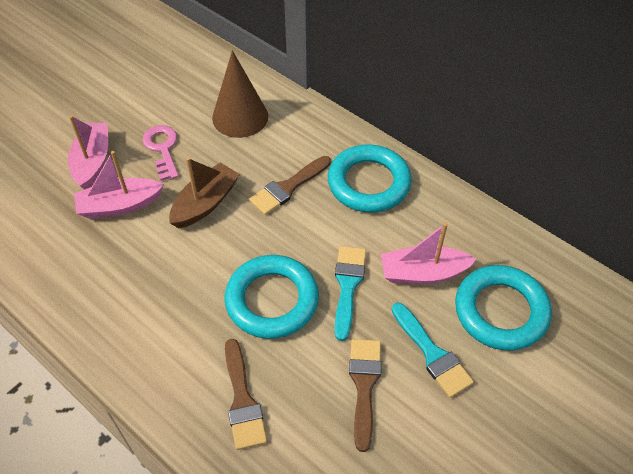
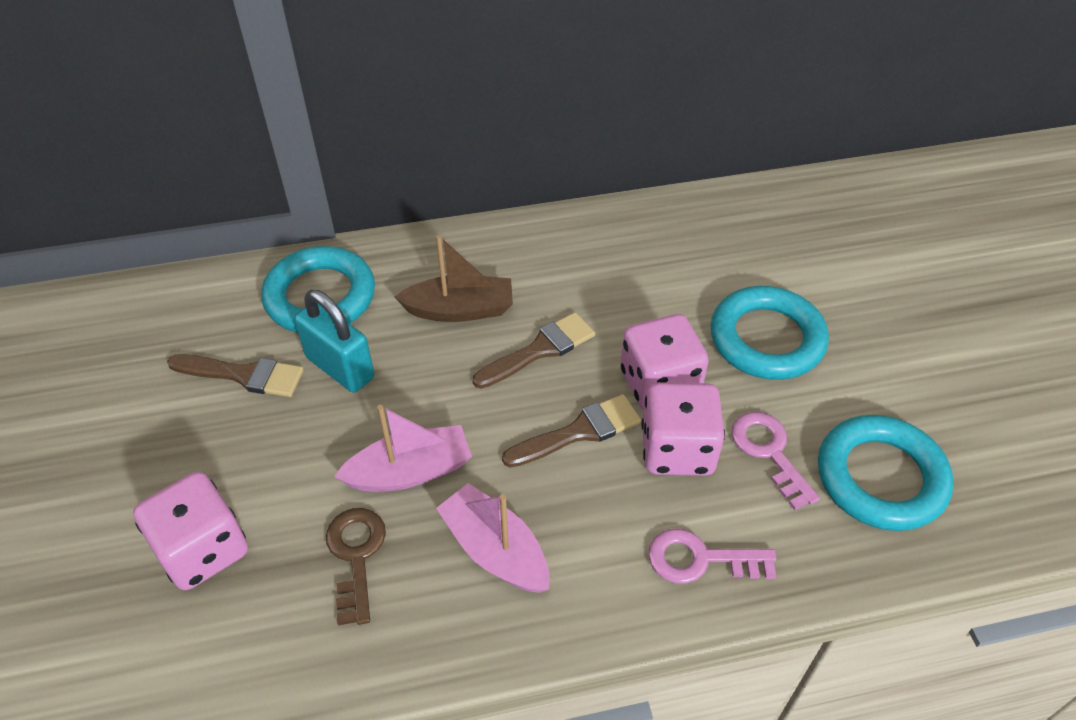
brown cone: [212,50,268,138] = 1 -> none = 0
brown key: none = 0 -> [326,508,386,626] = 1
pink boat: [68,115,108,190] [74,151,164,219] [381,222,477,284] = 3 -> [334,405,472,492] [436,483,549,593] = 2
pink dice: none = 0 -> [133,471,248,590] [620,314,709,410] [642,382,725,476] = 3
pink key: [142,125,179,181] = 1 -> [648,529,776,583] [731,412,820,510] = 2
turquoise brush: [335,246,366,341] [392,303,474,398] = 2 -> none = 0
turquoise padlock: none = 0 -> [294,290,374,393] = 1

